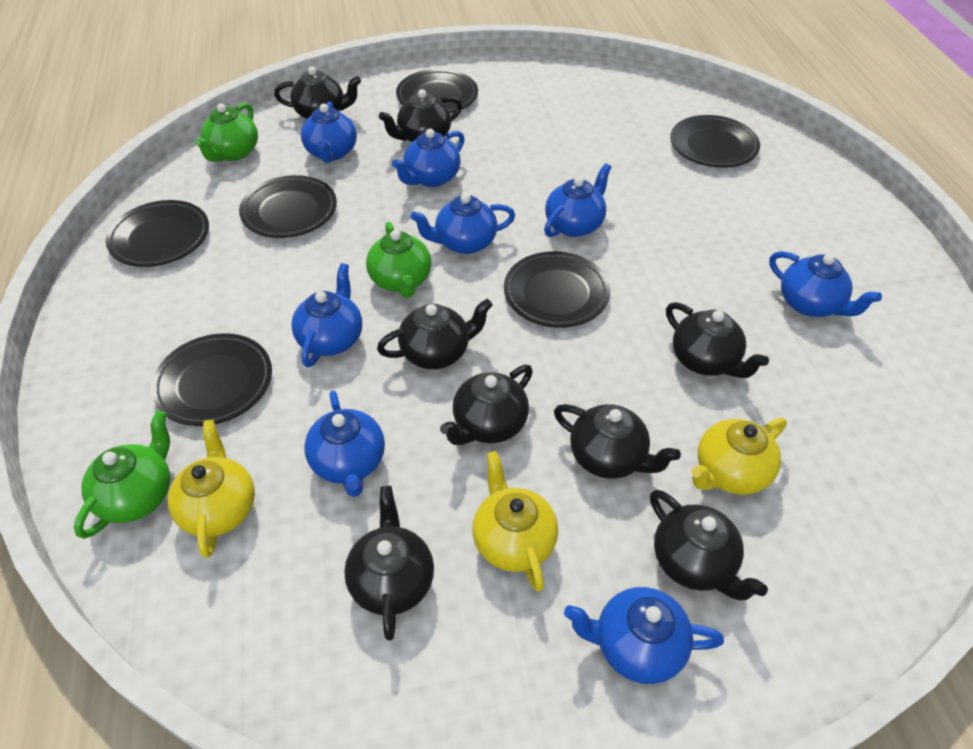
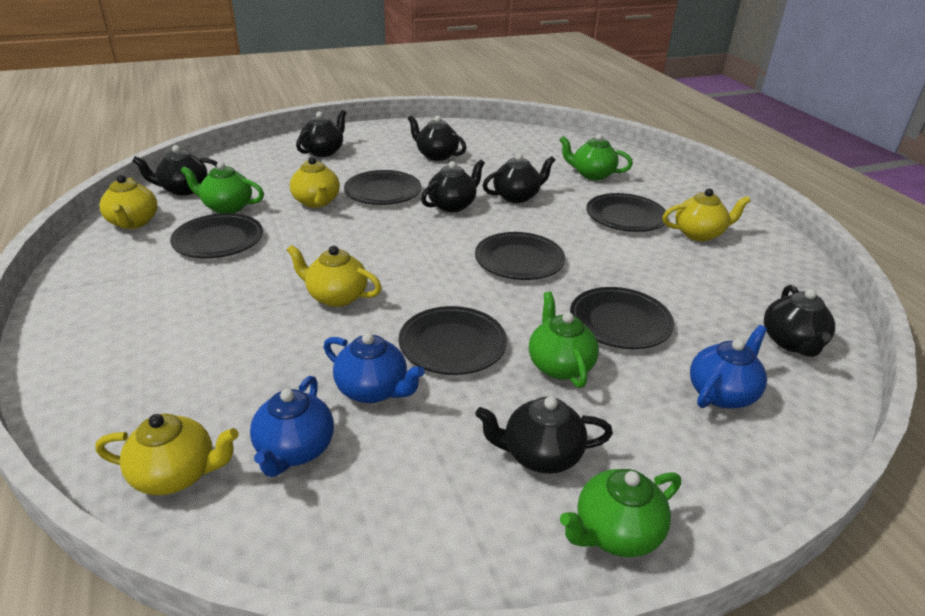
black teapot: [274,66,361,119] [344,486,434,641] [377,299,493,369] [379,89,462,142] [440,365,533,445] [554,404,681,479] [650,490,768,600] [666,302,769,378] = 8 -> [132,145,218,196] [296,110,346,157] [408,115,466,161] [421,159,485,212] [475,396,613,474] [482,153,555,203] [764,285,835,357] = 7
blue teapot: [291,263,362,367] [301,102,357,163] [304,391,385,497] [392,129,465,187] [410,193,515,254] [544,163,611,237] [564,587,724,684] [769,251,882,317] = 8 -> [250,376,334,477] [323,332,425,403] [690,325,767,408] = 3
green teapot: [74,411,170,539] [194,103,258,162] [366,222,431,298] = 3 -> [180,162,264,214] [529,292,599,388] [559,134,633,180] [560,469,681,557] = 4
yellow teapot: [168,420,255,558] [473,451,558,592] [691,418,787,495] = 3 -> [95,414,239,495] [99,175,157,229] [287,245,382,307] [290,157,340,208] [662,188,751,241] = 5

